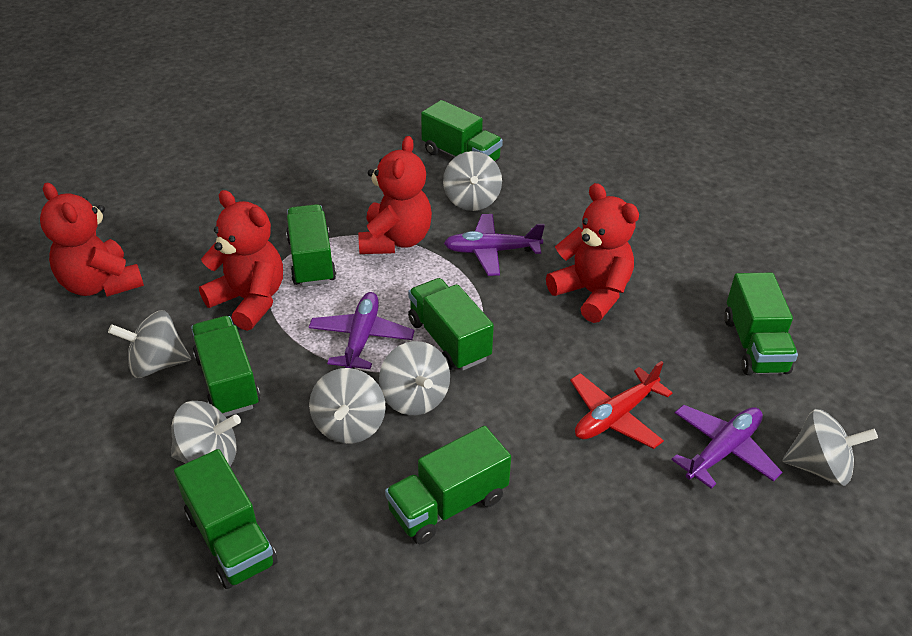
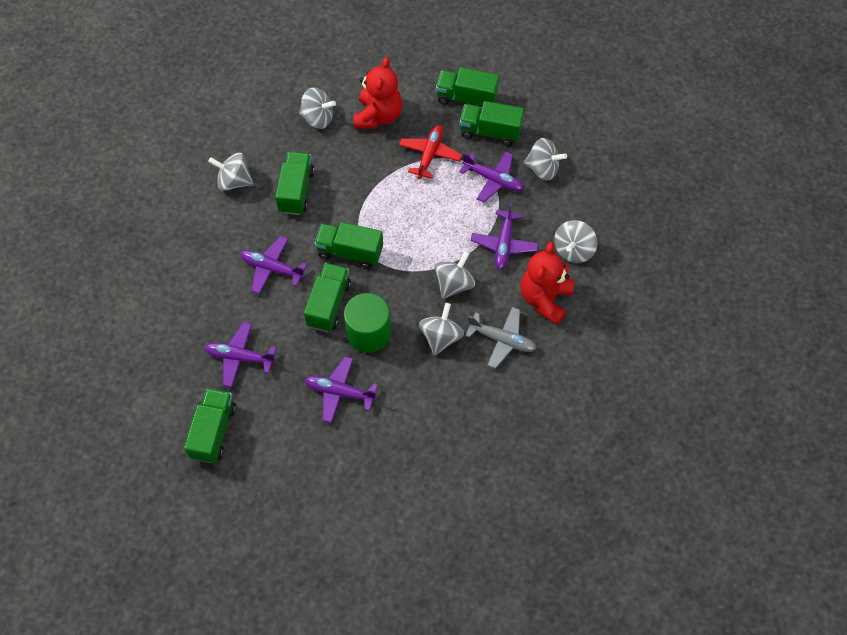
green cylinder: none = 0 -> [344,293,391,353] = 1
green truck: [174,449,277,589] [191,316,260,417] [286,204,336,287] [385,426,511,544] [408,278,494,371] [421,100,503,162] [724,273,798,375] = 7 -> [184,389,236,463] [275,152,315,215] [304,263,351,332] [314,222,383,269] [436,67,499,110] [459,101,524,146] = 6
grey plane: none = 0 -> [465,307,536,369] = 1
purple plane: [309,292,415,369] [444,214,545,276] [671,405,782,489] = 3 -> [204,322,276,387] [240,236,308,294] [305,356,378,423] [460,152,524,203] [471,202,538,270] = 5
red teddy bear: [40,183,144,297] [199,190,283,331] [358,136,432,254] [546,183,639,323] = 4 -> [353,57,402,129] [521,242,574,325] = 2

